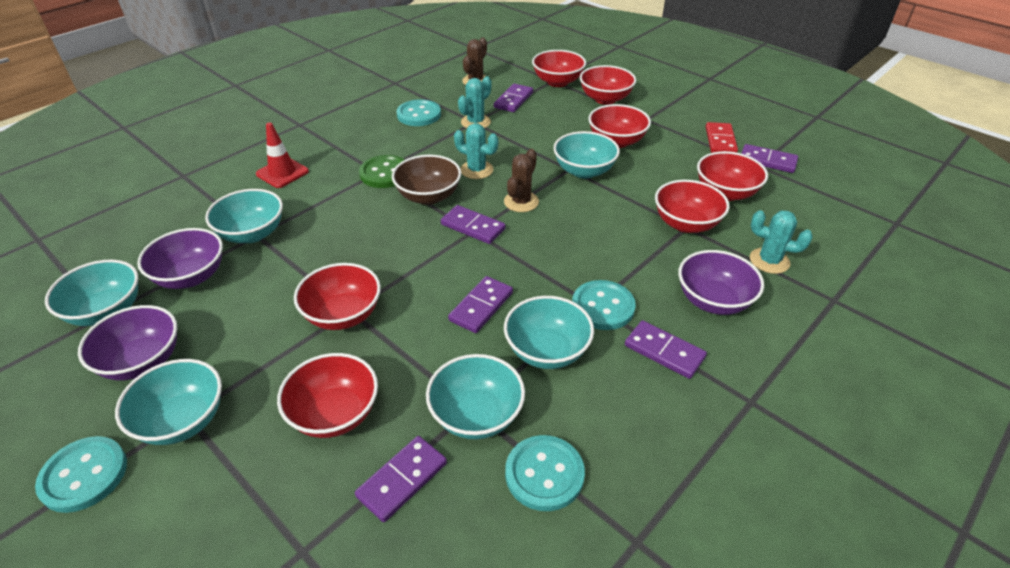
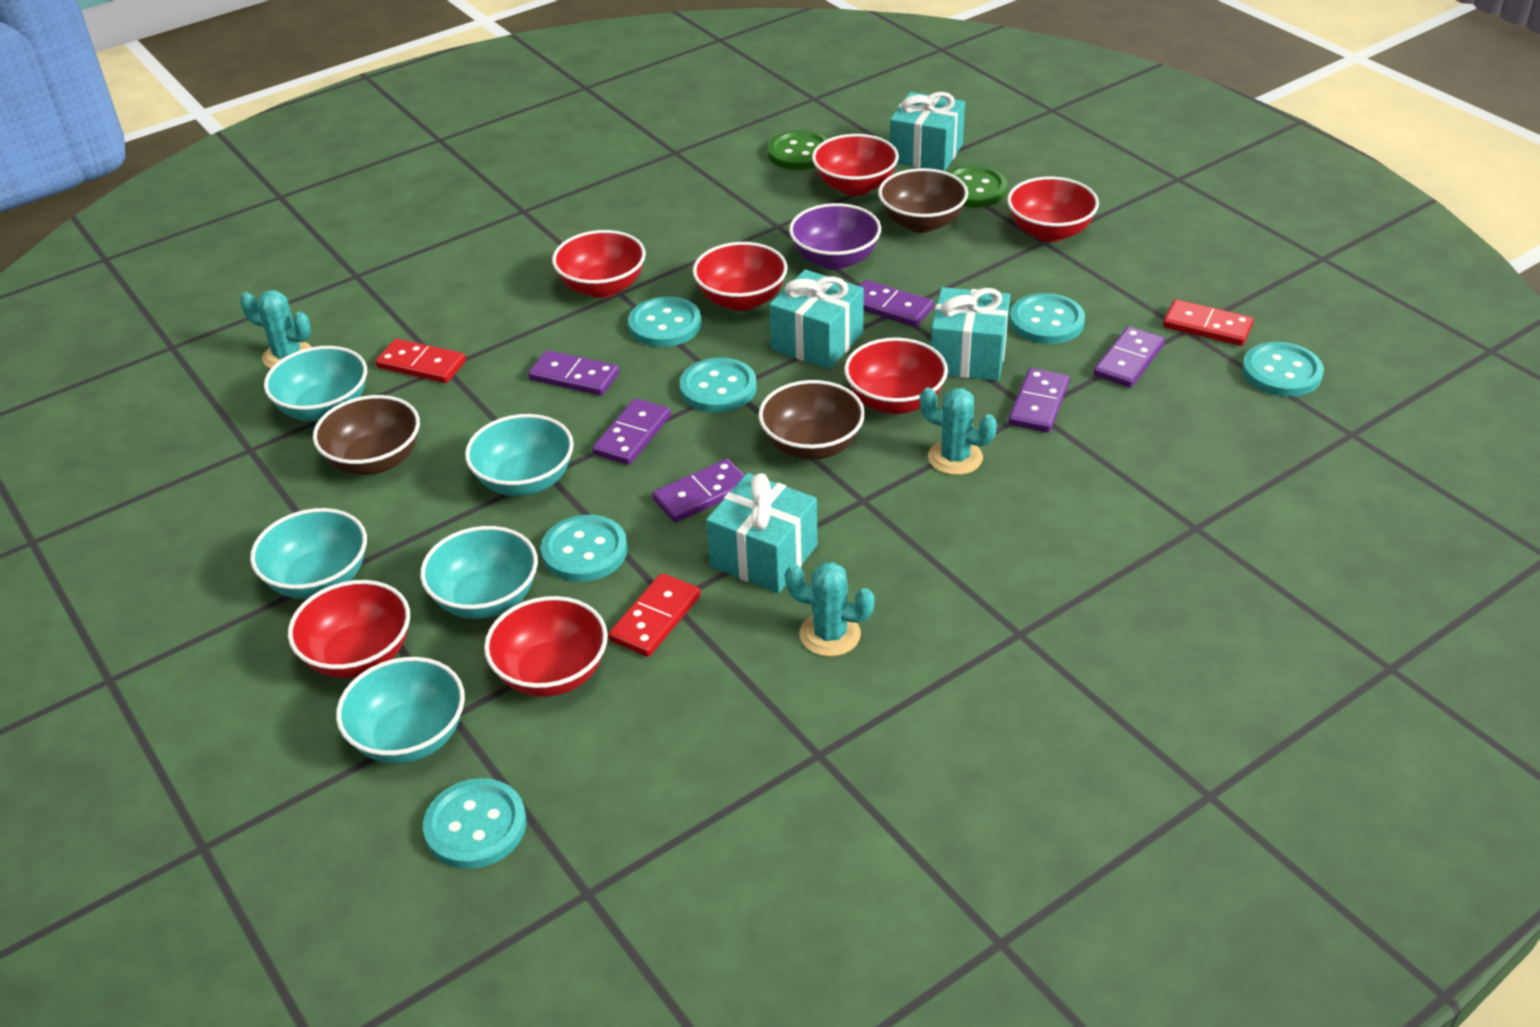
brown bowl: [392,155,461,205] = 1 -> [313,395,420,475] [758,380,865,460] [878,168,968,233] = 3
brown cactus: [462,37,487,85] [504,149,539,212] = 2 -> none = 0
green button: [359,155,405,188] = 1 -> [768,130,828,170] [948,165,1007,207] = 2
purple bowl: [78,305,177,380] [137,228,223,289] [678,250,764,315] = 3 -> [789,203,881,270] = 1
red domino: [706,122,738,153] = 1 -> [375,339,466,383] [608,573,701,657] [1163,300,1254,346] = 3
red traffic cone: [256,122,309,188] = 1 -> none = 0
turquoise bowl: [45,260,139,326] [115,359,222,445] [205,189,283,243] [426,354,525,439] [504,296,594,369] [553,131,620,179] = 6 -> [250,508,367,599] [264,346,367,421] [336,657,465,764] [420,526,538,619] [465,414,574,496] = 5
turquoise button: [35,436,127,513] [397,99,441,126] [505,435,585,511] [572,280,636,330] = 4 -> [423,778,526,869] [541,515,628,582] [628,296,702,347] [680,357,757,413] [1010,293,1085,344] [1242,342,1324,397] = 6
turquoise gift: none = 0 -> [706,473,818,593] [769,270,864,369] [890,92,965,171] [931,287,1010,381] = 4

